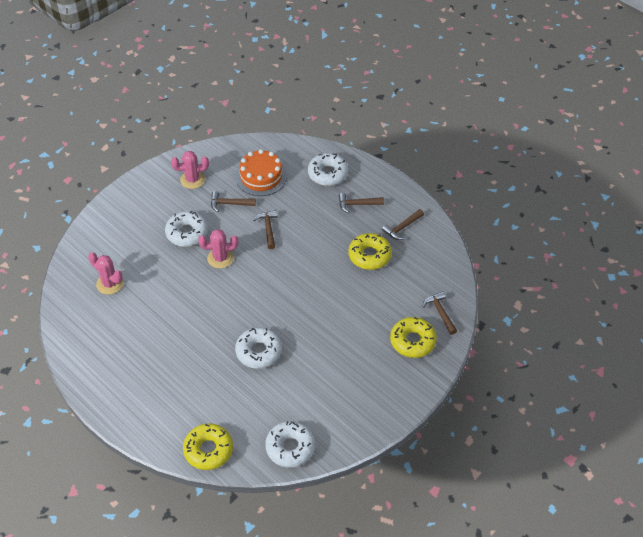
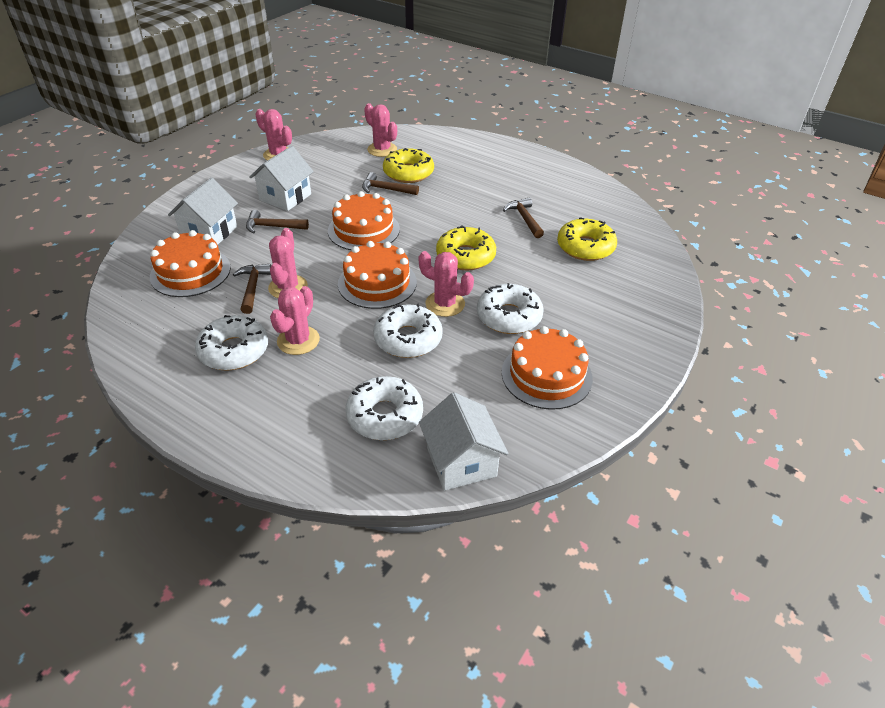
brown hammer: [211,191,256,212] [253,210,277,249] [339,193,384,213] [382,209,424,240] [422,291,457,335] = 5 -> [233,264,271,314] [246,210,309,234] [362,172,419,195] [503,197,544,238] = 4
orange cake: [236,149,287,196] = 1 -> [150,230,231,297] [328,191,400,250] [338,241,417,309] [502,326,593,410] = 4
pink cactus: [88,252,124,295] [171,151,209,189] [198,229,238,268] = 3 -> [255,109,292,161] [268,228,308,298] [270,286,320,355] [364,103,397,157] [419,251,474,317] = 5
white house: none = 0 -> [168,178,238,245] [249,146,314,211] [419,392,508,491] = 3

